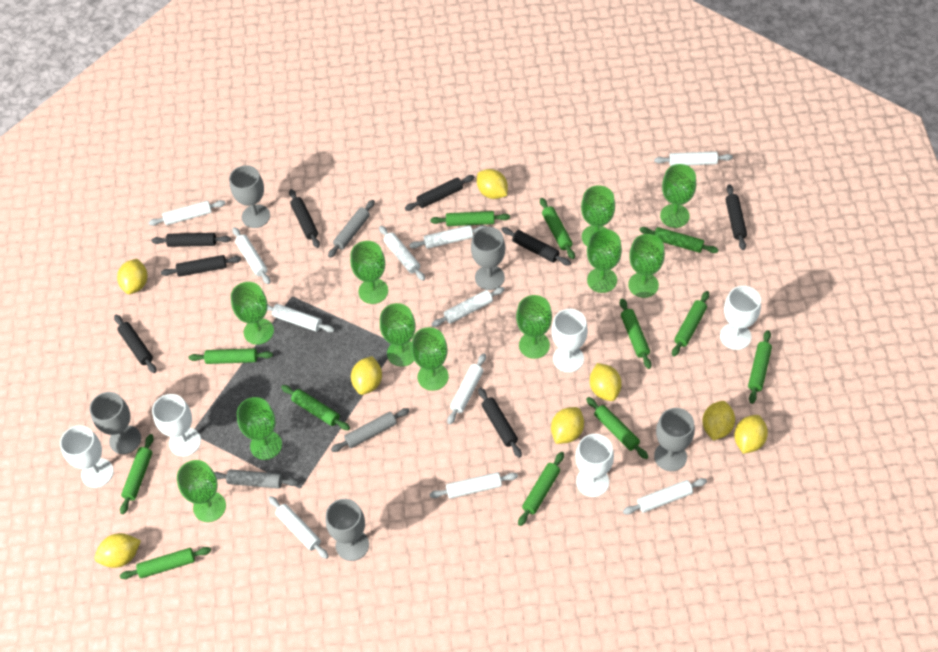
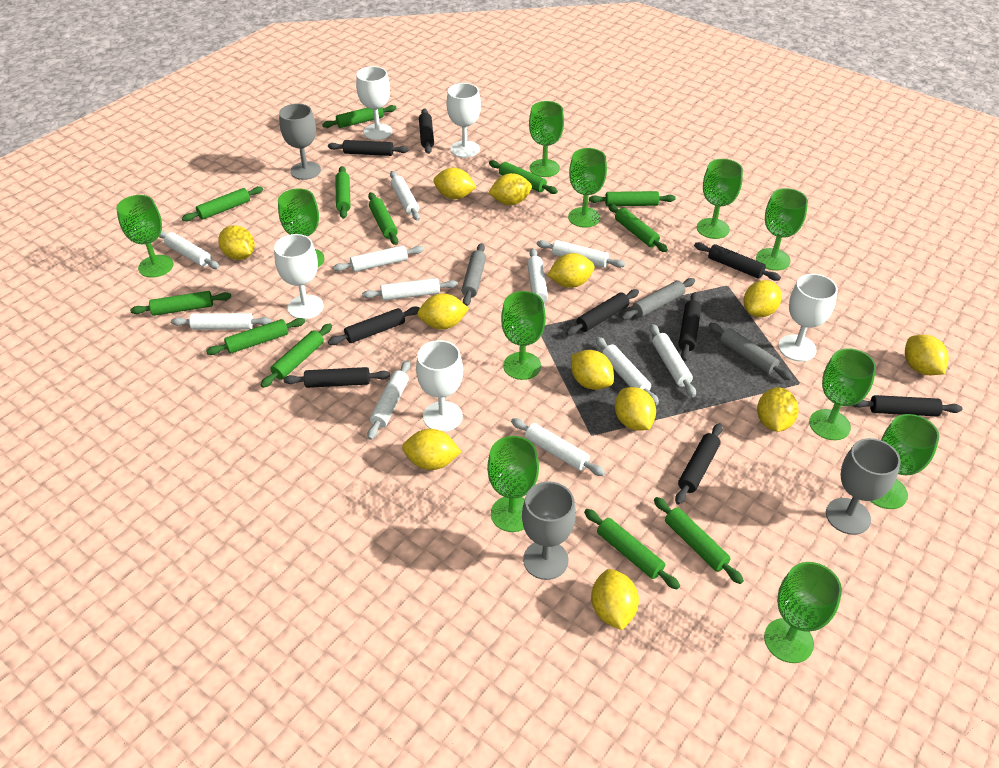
black rolling pin: [114,314,156,373] [152,233,231,247] [161,255,241,277] [289,189,320,248] [405,175,474,211] [478,387,522,458] [501,227,571,265] [726,184,747,250] = 8 -> [283,367,390,388] [328,140,408,156] [328,307,420,345] [419,108,434,154] [566,289,639,336] [675,423,723,505] [678,292,701,361] [694,242,781,281] [853,395,962,417] = 9
grey goblet: [90,392,141,454] [229,165,270,228] [326,499,369,561] [471,227,505,290] [654,408,695,471] = 5 -> [279,103,321,180] [522,481,576,580] [826,438,901,535] = 3
yellow lemon: [94,533,141,568] [117,259,147,294] [351,356,382,395] [477,169,508,199] [551,407,584,444] [590,363,622,401] [702,401,735,441] [734,415,768,454] = 8 -> [218,225,255,260] [402,429,461,470] [417,294,469,329] [433,168,476,199] [488,173,532,205] [547,253,594,288] [571,350,614,390] [591,569,639,630] [615,387,656,430] [743,280,782,317] [757,387,799,432] [905,335,949,375] = 12

